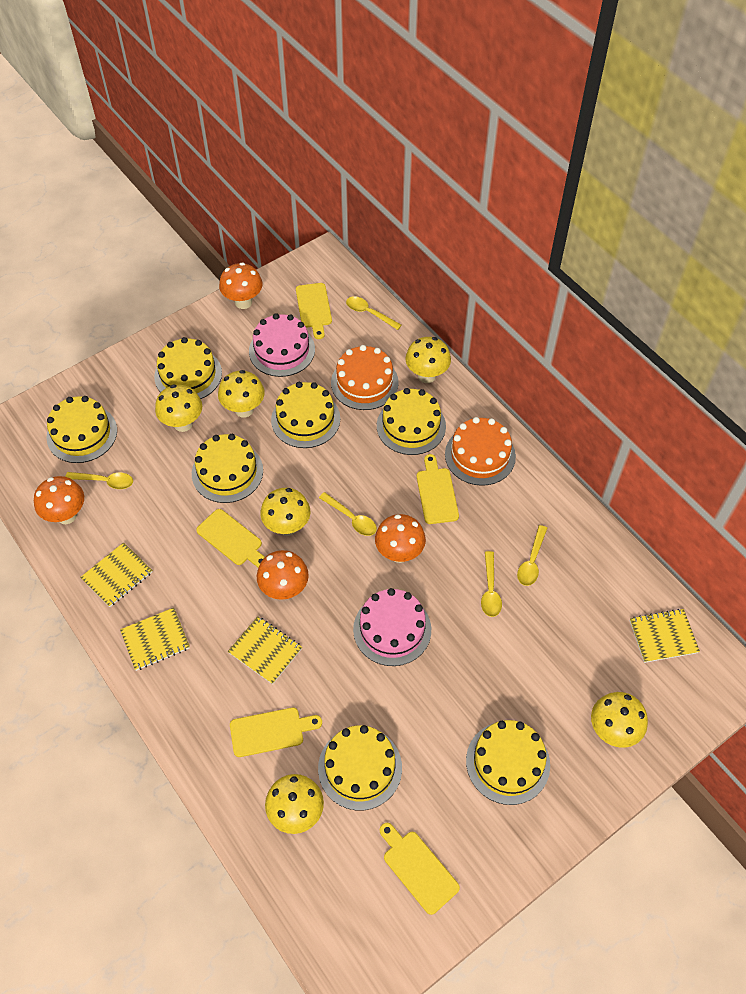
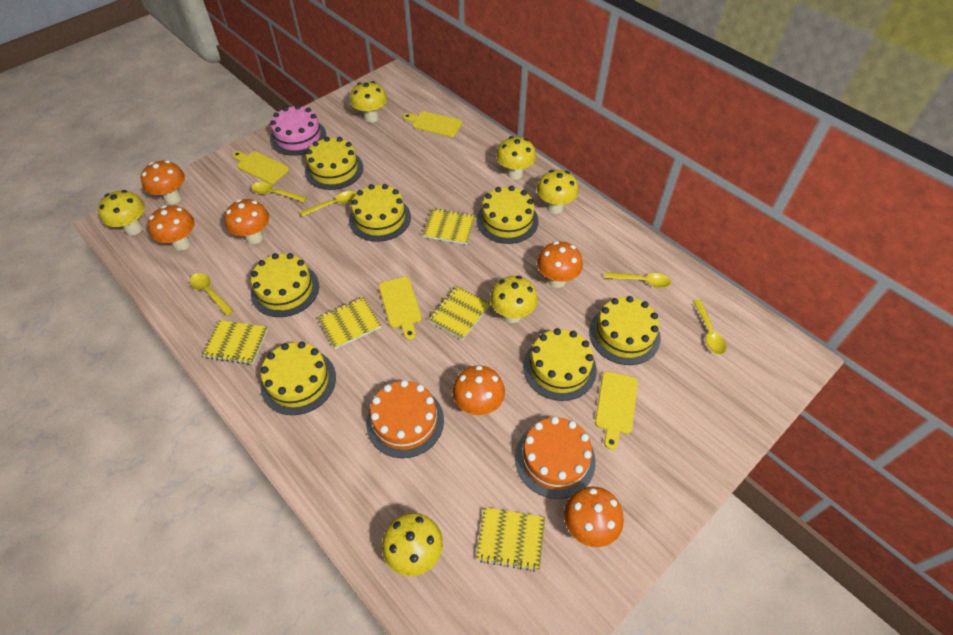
orange mushroom: [34,476,84,524] [219,262,263,309] [257,550,309,600] [375,514,426,563] = 4 -> [141,160,185,204] [148,205,195,251] [225,199,269,244] [452,365,505,415] [537,241,583,288] [564,487,624,547] = 6
pink cake: [249,313,315,377] [353,588,431,666] = 2 -> [270,105,326,156] = 1
yellow cutting board: [196,509,265,567] [230,707,322,757] [296,283,332,339] [380,823,460,915] [417,454,459,524] = 5 -> [232,151,289,184] [379,277,422,340] [403,111,462,137] [595,371,638,450] = 4
yellow notebook: [80,542,152,607] [120,608,190,671] [228,617,302,684] [630,609,700,663] = 4 -> [202,320,268,365] [317,297,381,349] [423,208,476,245] [428,286,491,340] [476,507,545,572] = 5

